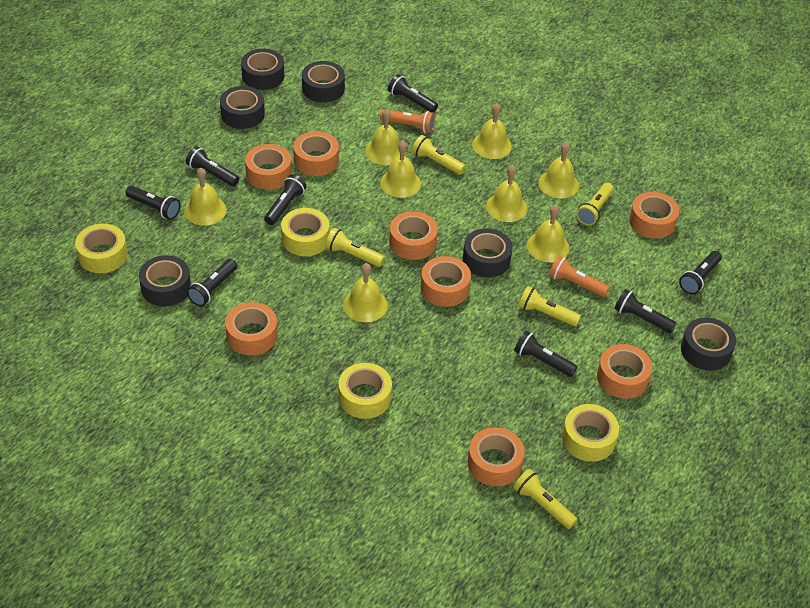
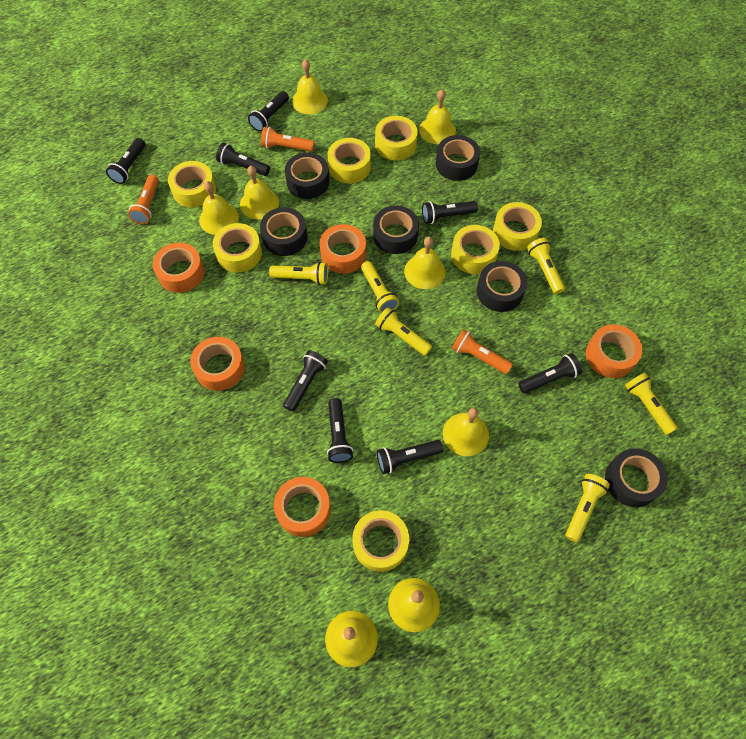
orange flashlight: [380,109,435,133] [549,256,609,297] = 2 -> [128,175,159,224] [261,127,314,152] [452,329,513,374] = 3
orange tape: [225,302,278,355] [245,144,292,190] [293,131,339,176] [389,211,438,260] [421,256,471,307] [468,427,525,486] [597,344,652,399] [629,192,679,239] = 8 -> [153,243,204,293] [190,337,245,391] [274,477,331,537] [320,224,366,274] [586,325,642,378] = 5
yellow flashlight: [325,228,385,267] [412,135,466,175] [513,469,577,529] [518,286,581,326] [576,183,614,226] = 5 -> [269,262,328,285] [361,261,399,313] [375,307,432,356] [527,238,565,294] [565,474,610,542] [625,373,678,435] = 6
yellow tape: [75,224,128,273] [281,208,329,256] [339,363,392,419] [562,404,619,462] = 4 -> [168,161,216,208] [213,223,262,273] [328,138,371,184] [352,510,409,572] [375,116,418,161] [451,225,500,274] [493,202,542,251] = 7

